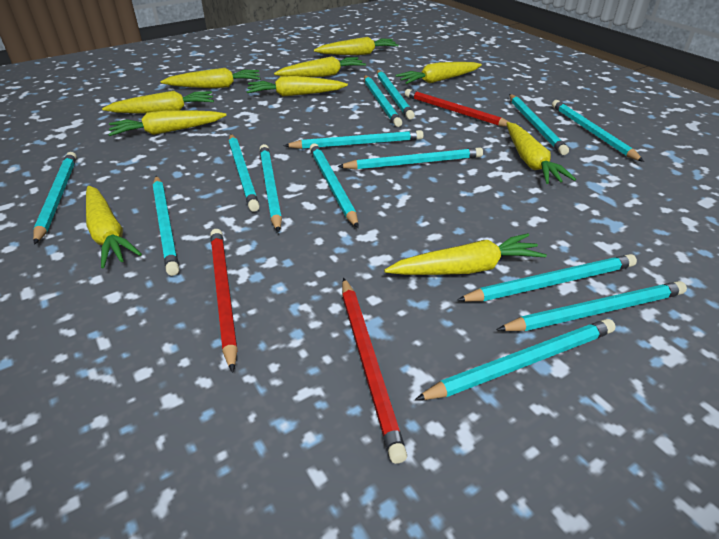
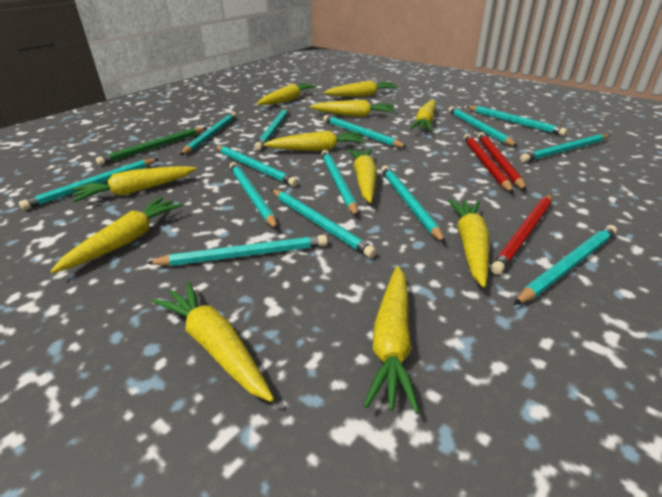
green pencil: none = 0 -> [96,127,206,165] = 1
yellow carrot: [86,186,142,269] [102,91,214,114] [108,110,227,136] [160,68,261,88] [247,76,348,96] [274,56,366,77] [314,37,399,55] [384,233,547,275] [395,62,482,84] [506,122,576,184] = 10 -> [51,197,183,273] [72,166,196,202] [152,281,274,402] [257,83,317,105] [263,130,365,151] [310,100,394,117] [323,80,398,97] [348,148,377,203] [364,266,420,414] [409,100,436,132] [448,199,489,288] = 11

